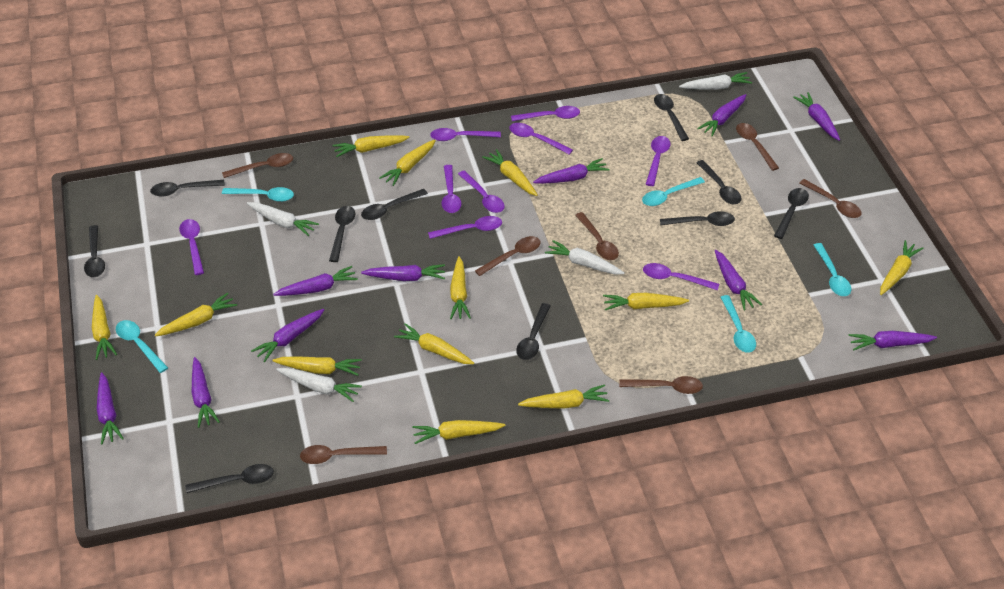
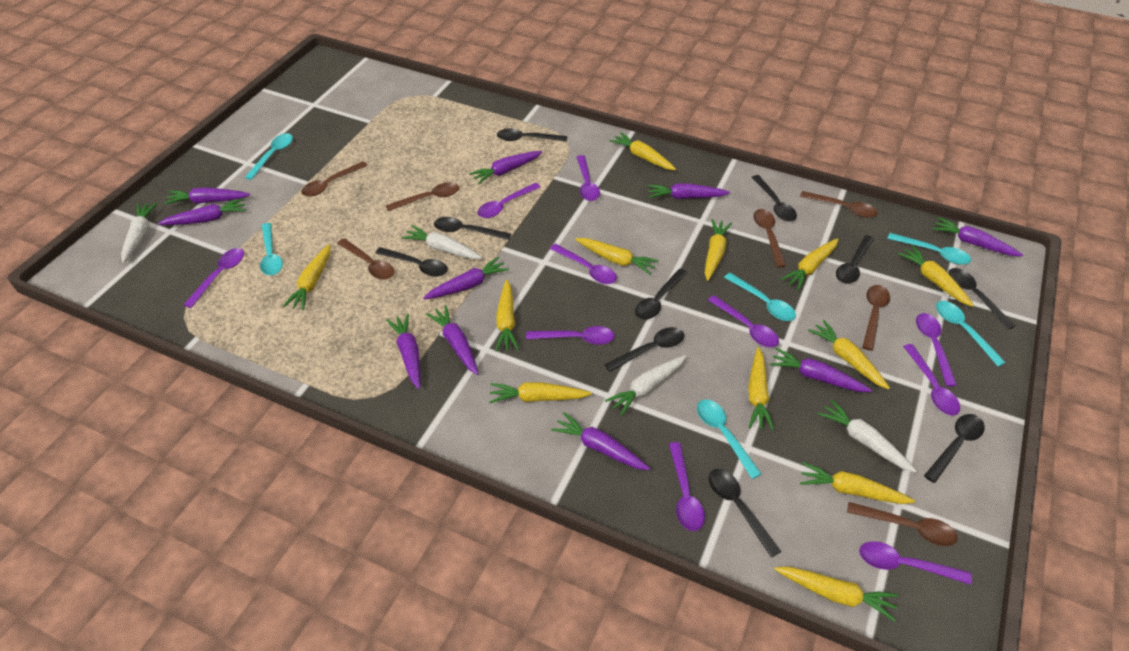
purple spoon: [179,219,204,275] [428,216,502,239] [430,128,501,141] [442,165,461,213] [458,171,505,213] [509,123,573,155] [511,106,580,121] [643,263,719,290] [646,136,671,186] = 9 -> [184,248,244,308] [477,183,541,218] [526,326,615,345] [550,244,617,284] [577,155,600,201] [669,442,705,531] [708,295,779,347] [859,541,972,585] [903,344,960,415] [916,313,957,387] = 10
turquoise spoon: [116,320,168,373] [222,187,294,202] [642,177,705,206] [720,295,756,353] [814,243,851,296] = 5 -> [244,133,293,180] [260,223,283,275] [697,399,761,479] [724,273,796,321] [887,233,971,265] [936,301,1006,367] = 6

